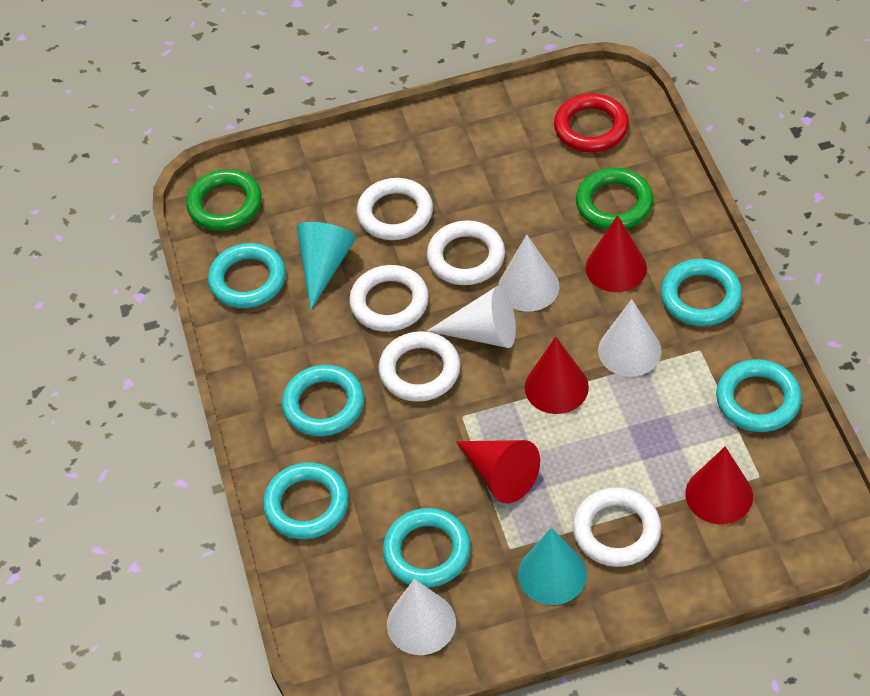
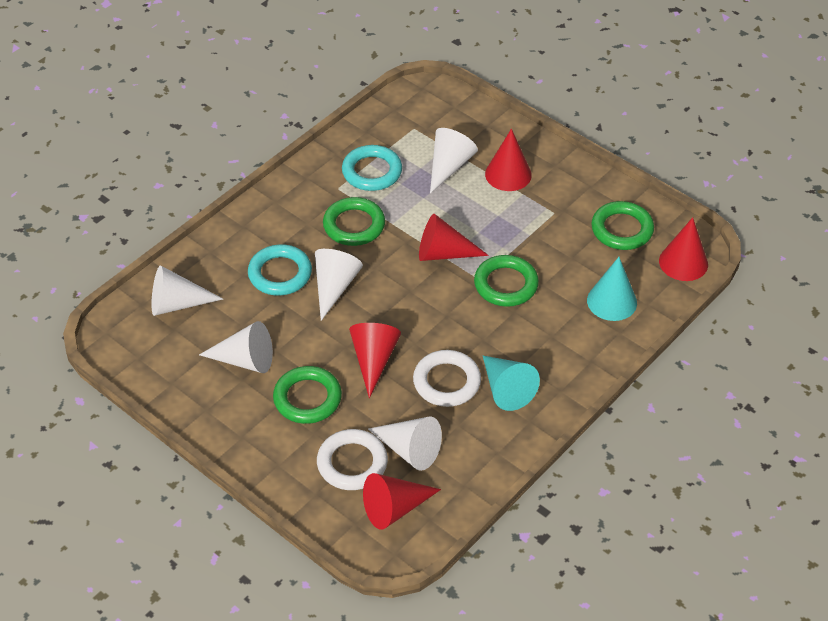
green ring: [186,169,262,231] [576,168,653,230] = 2 -> [273,366,342,424] [323,197,385,246] [474,255,539,307] [591,201,654,250] = 4
red cone: [456,440,540,504] [525,337,589,414] [586,215,647,292] [685,447,753,524] = 4 -> [349,323,401,398] [363,473,441,530] [419,214,489,261] [485,129,532,191] [659,217,708,281] = 5
red ring: [554,93,629,152] = 1 -> none = 0
turquoise ring: [208,243,286,308] [263,462,349,539] [282,365,364,436] [383,508,471,588] [661,259,742,326] [716,359,802,432] = 6 -> [248,244,312,295] [342,145,402,191] = 2
white cone: [387,579,456,655] [427,286,516,348] [498,235,559,312] [598,299,662,377] = 4 -> [152,265,223,316] [199,321,273,373] [315,249,363,321] [368,416,442,471] [430,128,478,193] = 5
white ring: [349,265,429,332] [357,178,433,240] [379,331,460,402] [427,221,505,285] [573,487,661,567] = 5 -> [317,429,388,490] [413,350,481,407] = 2

